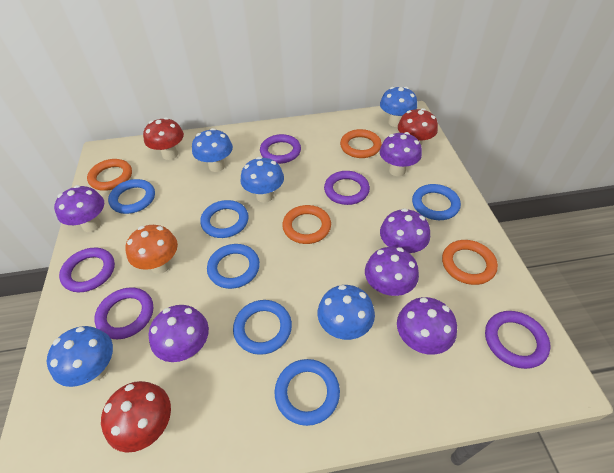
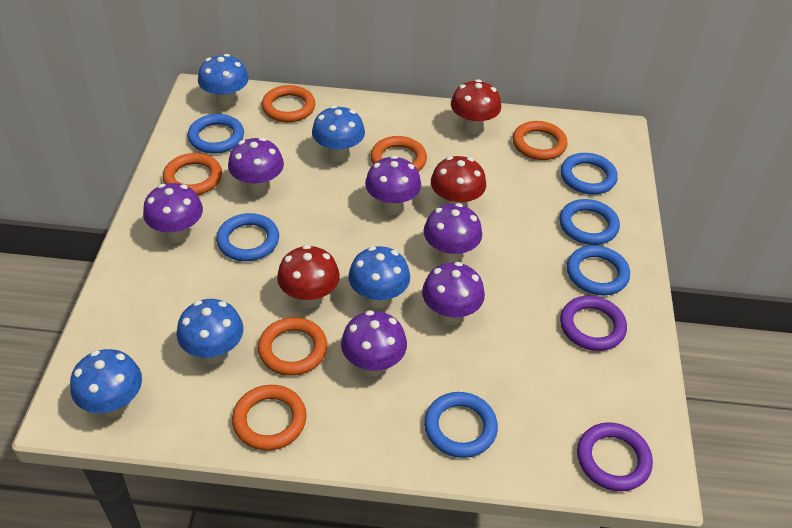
orange mushroom: [125,225,178,274] = 1 -> none = 0
orange ring: [87,159,132,191] [282,205,331,244] [340,129,382,158] [442,240,498,285] = 4 -> [163,153,222,195] [232,385,307,450] [258,317,327,376] [262,85,315,122] [370,136,427,172] [513,121,568,160] = 6
purple ring: [59,248,115,292] [94,287,153,339] [260,134,301,164] [324,171,370,205] [485,311,550,369] = 5 -> [560,296,627,351] [577,422,653,491] = 2

